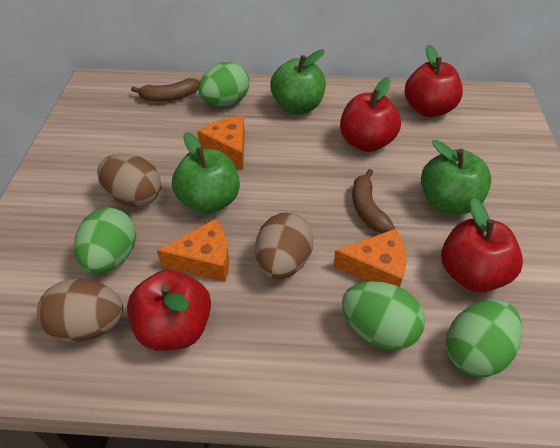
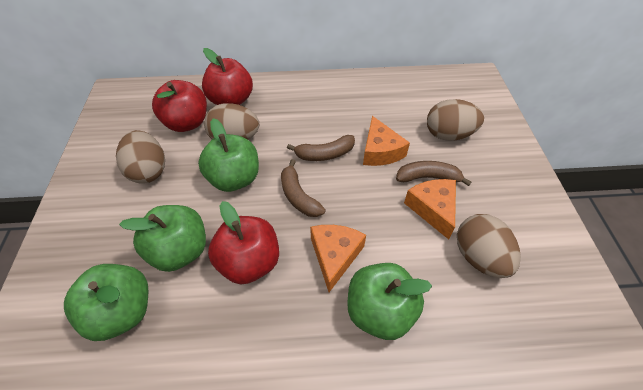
brown banana: [131,78,200,102] [352,169,395,233] = 2 -> [281,159,326,217] [287,135,355,161] [396,161,471,186] = 3
brown egg: [37,279,123,342] [97,154,161,207] [255,212,313,279] = 3 -> [116,130,165,184] [204,103,259,140] [427,99,484,141] [457,214,521,278] = 4
green apple: [172,132,240,214] [270,49,326,114] [421,140,491,215] = 3 -> [64,264,148,341] [119,205,206,272] [198,118,259,192] [347,263,432,340] = 4
green egg: [74,208,136,274] [198,62,249,107] [342,281,425,350] [446,300,522,377] = 4 -> none = 0
red apple: [127,270,211,351] [340,77,401,152] [405,44,463,117] [441,198,523,292] = 4 -> [152,80,207,132] [202,48,253,105] [208,201,279,284] = 3

